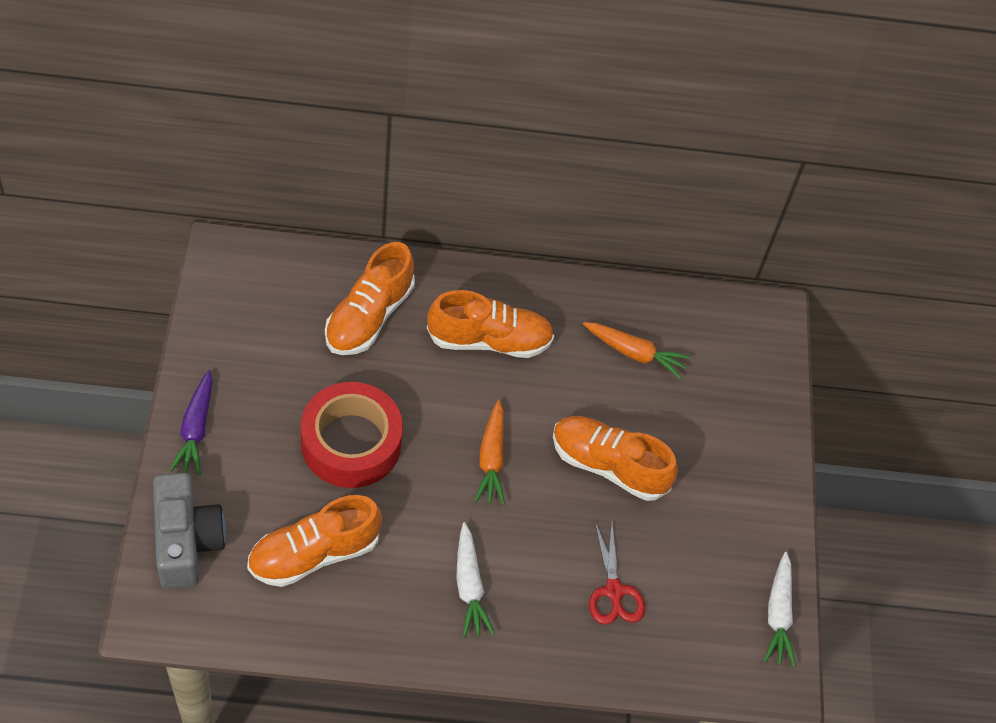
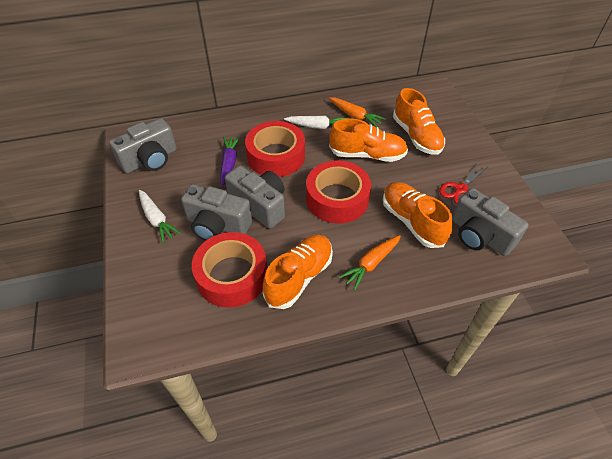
grey camera: [153,473,226,589] = 1 -> [109,118,177,173] [181,184,252,241] [225,166,285,229] [452,188,529,256] = 4
red tape: [301,382,403,488] = 1 -> [192,232,267,308] [245,121,305,177] [306,161,371,223] = 3

